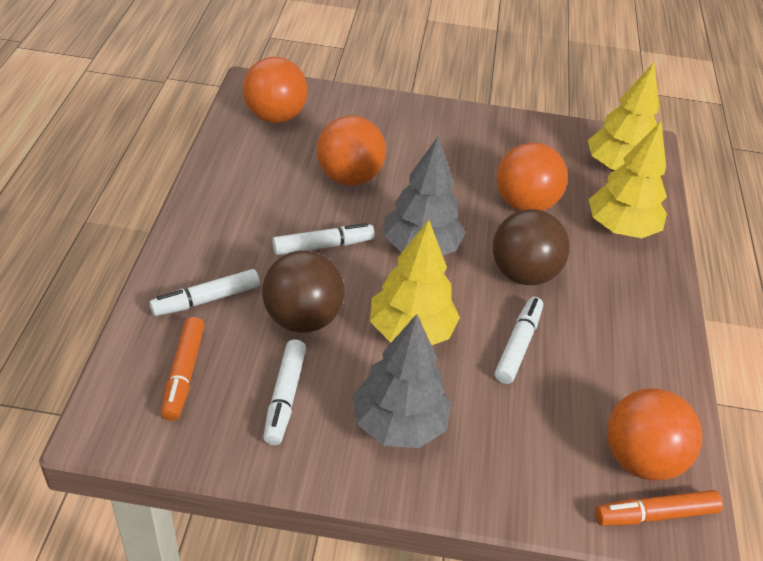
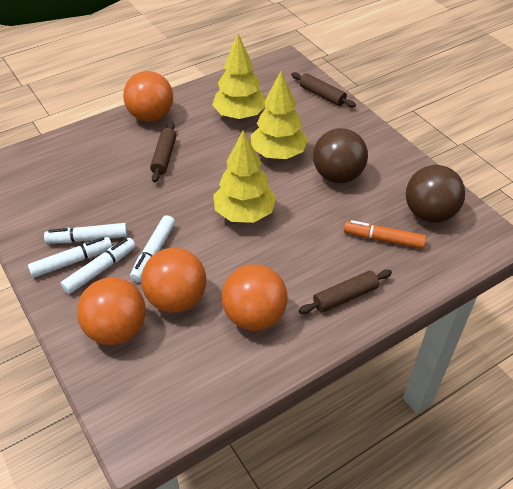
brown rolling pin: none = 0 -> [150,122,176,182] [291,72,356,108] [299,270,392,314] = 3
grey tree: [353,314,451,448] [384,137,465,256] = 2 -> none = 0
orange marker: [161,317,205,421] [595,490,723,526] = 2 -> [344,220,426,249] = 1

